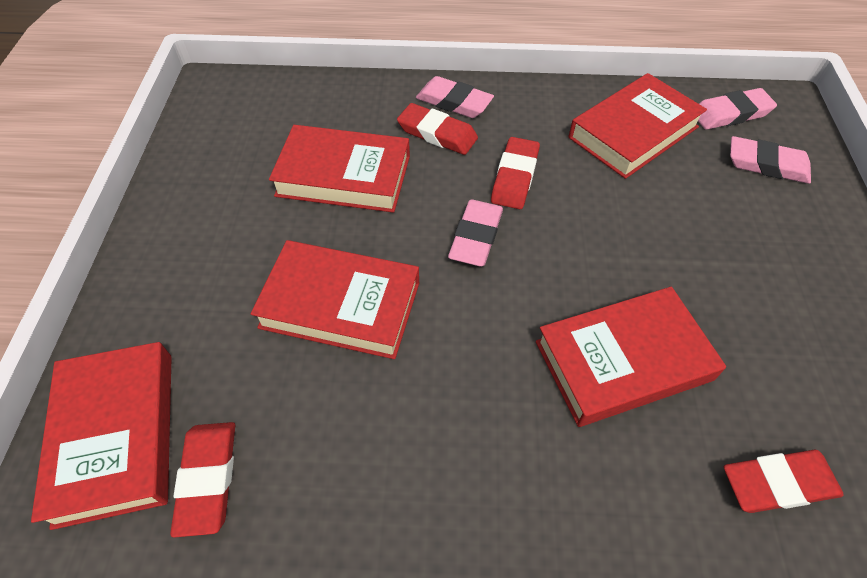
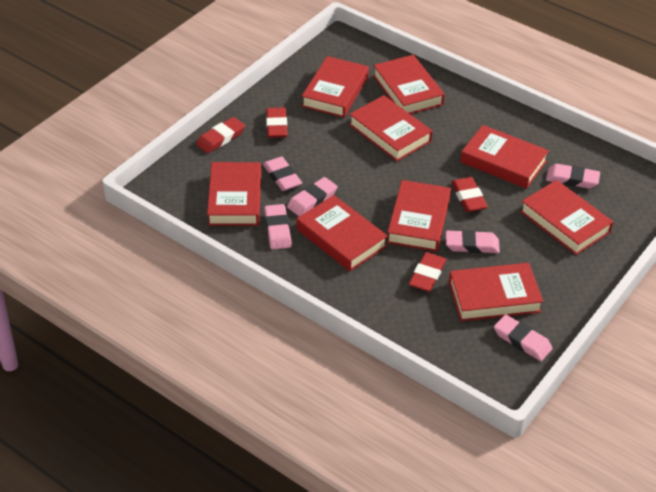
pink eraser: [416,76,494,118] [448,199,503,266] [698,88,777,130] [730,136,811,184] = 4 -> [263,157,302,191] [264,204,292,250] [287,177,338,216] [446,230,500,253] [494,314,553,361] [546,164,600,189] = 6
red book: [31,342,172,530] [251,240,419,359] [269,125,410,213] [536,287,726,427] [568,73,707,179] = 5 -> [207,162,261,226] [297,195,388,271] [302,56,369,118] [349,95,432,161] [373,55,445,114] [387,180,451,252] [449,263,543,322] [460,125,549,189] [520,180,613,255] = 9

